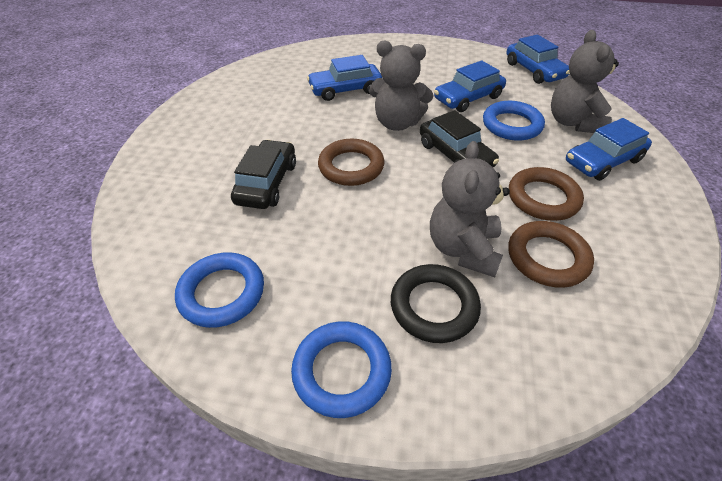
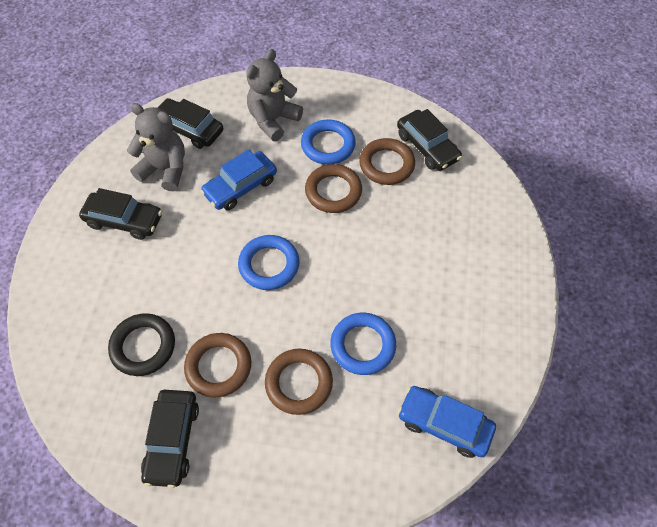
black car: [231,140,296,209] [420,110,499,167] = 2 -> [79,188,162,240] [141,390,199,488] [158,98,224,149] [397,109,462,171] = 4
blue car: [307,55,382,101] [434,60,506,112] [507,34,570,84] [566,118,652,181] = 4 -> [201,149,277,210] [398,386,496,458] = 2
brown ring: [318,139,385,186] [508,221,594,288] [509,167,584,221] = 3 -> [184,333,251,397] [265,349,333,415] [305,164,362,213] [359,138,415,185] = 4
grey teddy bear: [369,40,433,131] [430,141,510,277] [551,30,619,133] = 3 -> [127,103,185,191] [246,49,303,141] = 2

